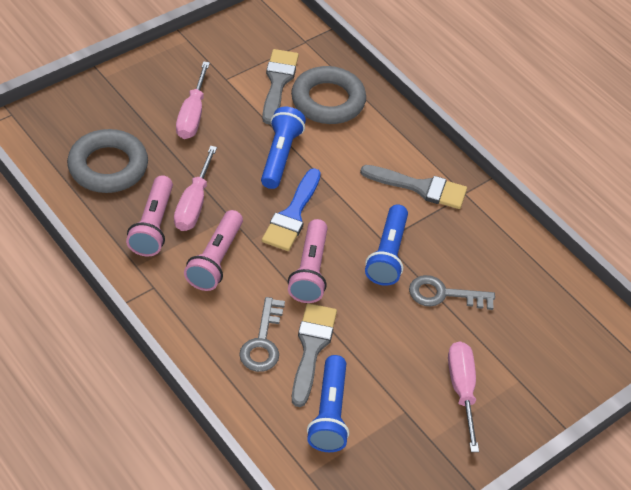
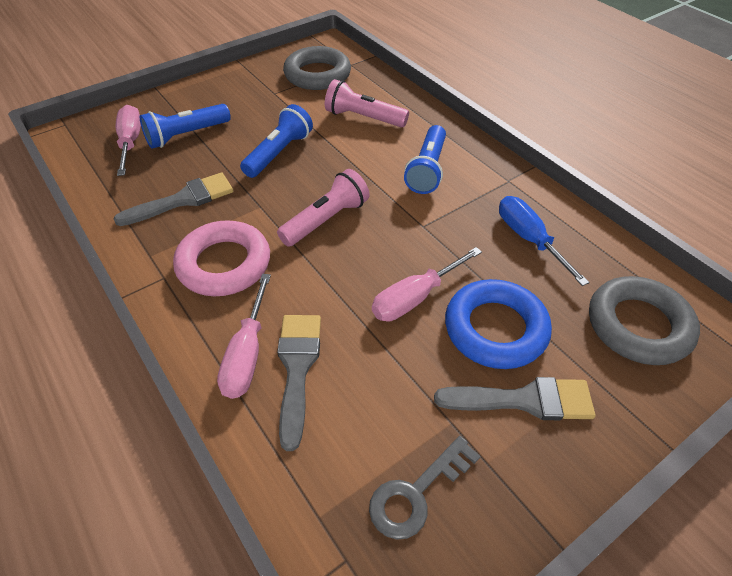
blue brush: [262,168,321,251] = 1 -> none = 0
blue ring: none = 0 -> [445,279,552,369] = 1
blue screwdriver: none = 0 -> [499,196,590,286] = 1
grey key: [239,297,285,372] [409,275,495,310] = 2 -> [369,436,480,540] = 1
pink flashlight: [126,175,173,257] [184,210,243,291] [288,219,328,303] = 3 -> [277,169,370,247] [325,79,409,128] = 2
pink ring: none = 0 -> [173,220,270,296] = 1

